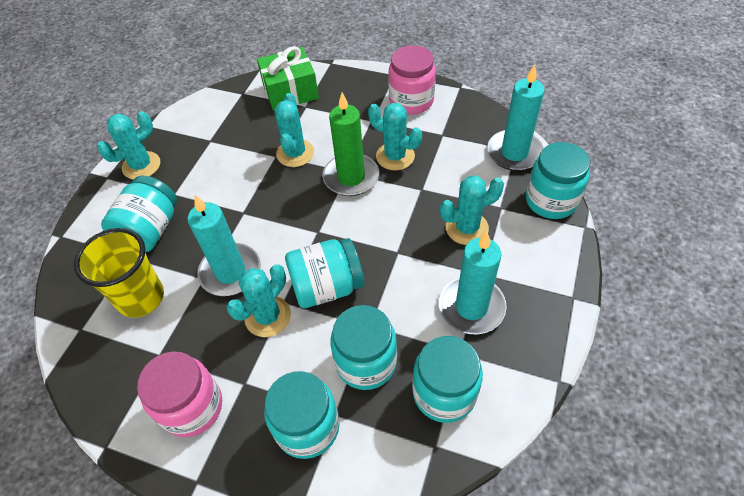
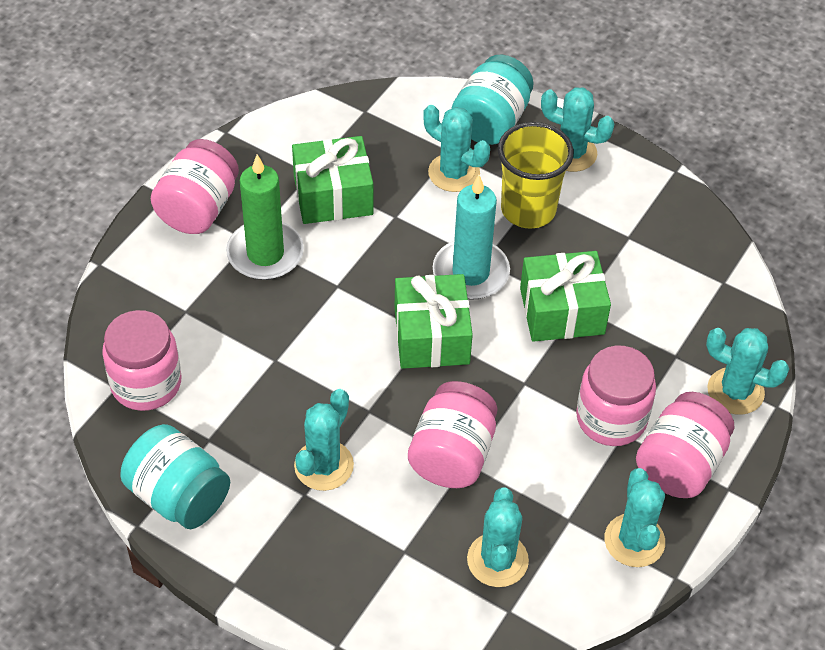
green gift: [257,46,319,111] = 1 -> [292,136,373,224] [394,274,473,369] [520,251,611,342] = 3
pink jar: [137,351,222,437] [388,45,436,114] = 2 -> [102,310,181,411] [151,139,239,234] [408,381,497,488] [576,346,656,446] [636,392,734,498] = 5
turquoise cactus: [97,111,160,180] [226,264,291,337] [274,93,314,167] [368,103,422,171] [440,176,504,245] = 5 -> [294,389,354,491] [423,105,490,192] [467,487,529,587] [541,87,614,172] [604,468,665,567] [706,328,789,415] = 6
turquoise candle: [188,195,261,296] [438,232,507,334] [487,65,545,171] = 3 -> [433,175,510,300] = 1
turquoise jar: [101,176,177,252] [264,371,340,459] [285,238,364,308] [330,305,397,390] [412,336,483,423] [526,142,590,219] = 6 -> [121,424,230,529] [452,55,534,145] = 2

